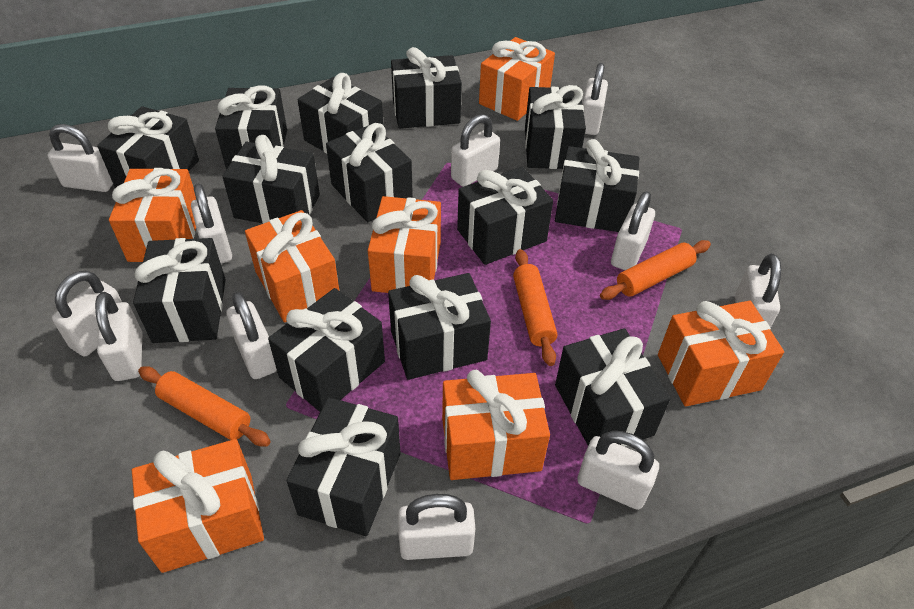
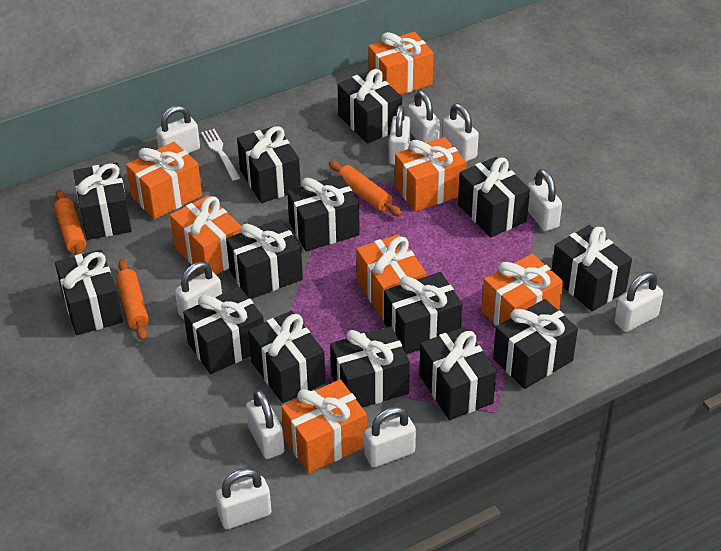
white fork: none = 0 -> [201,129,240,181] = 1
white padlock: [47,124,113,192] [52,270,122,356] [95,292,143,381] [191,183,232,263] [226,292,277,379] [398,494,475,560] [451,114,500,187] [577,431,659,510] [582,63,608,135] [611,191,655,270] [735,254,781,328] = 11 -> [156,105,200,153] [175,262,222,319] [215,468,272,529] [246,390,284,459] [364,407,416,467] [389,105,411,165] [408,90,440,143] [442,103,479,162] [527,169,562,231] [614,272,663,332] = 10

